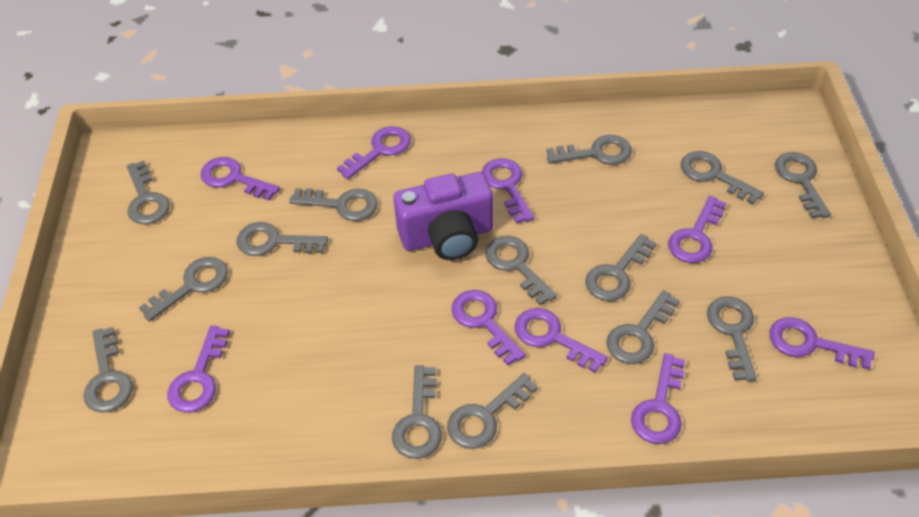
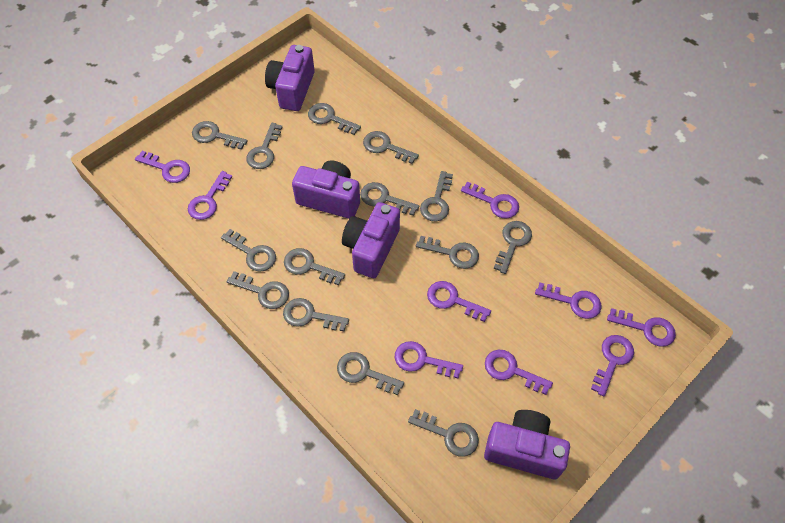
purple camera: [393,172,493,260] = 1 -> [265,45,315,111] [292,161,360,219] [342,202,400,278] [484,410,570,479] = 4

